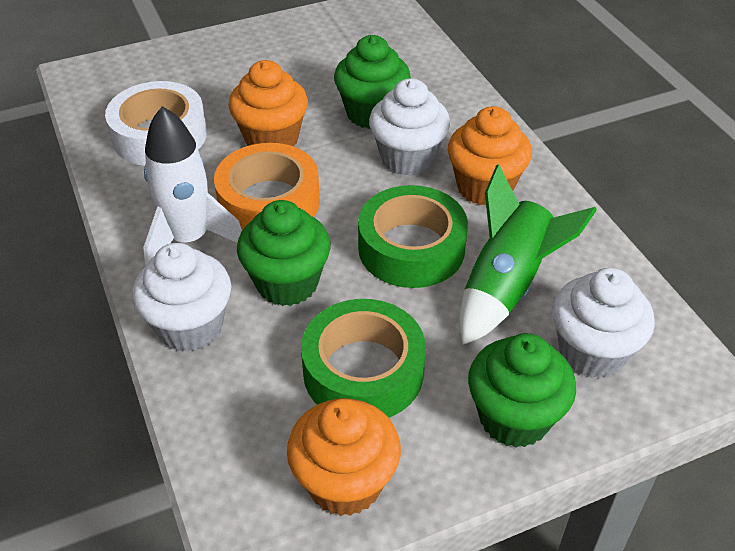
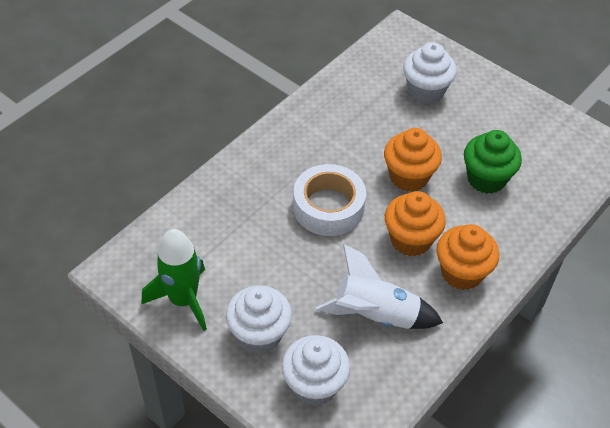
green cupcake: [237,200,331,306] [334,35,411,129] [468,333,576,448] = 3 -> [464,130,522,194] = 1
green tape: [301,299,426,418] [358,185,468,288] = 2 -> none = 0
orange tape: [214,143,320,230] = 1 -> none = 0

